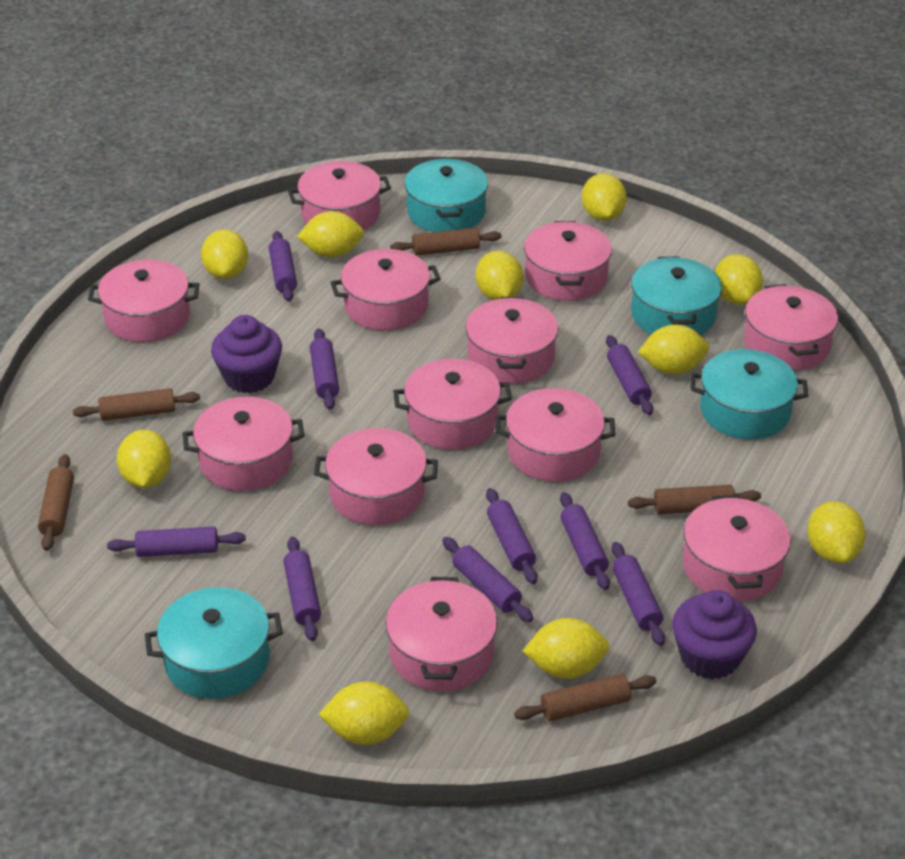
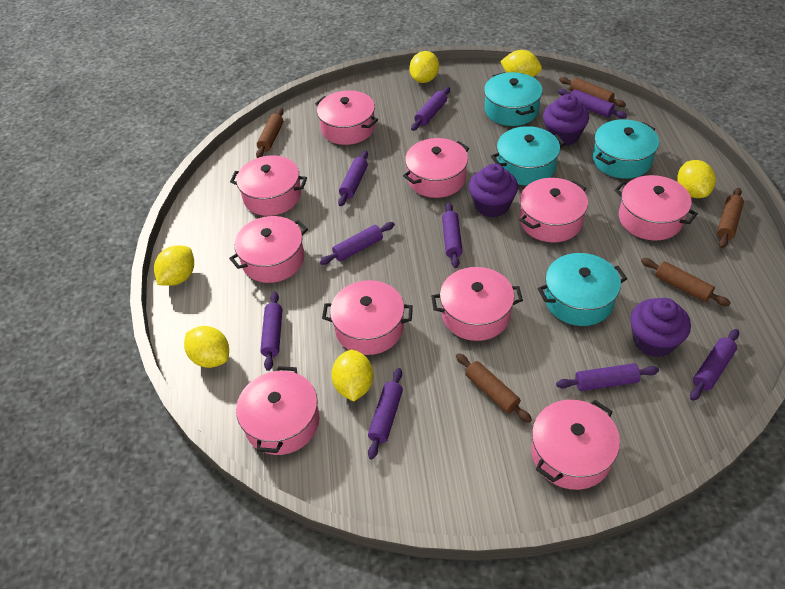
pink pot: [88,259,199,342] [183,397,305,491] [288,161,391,231] [314,428,438,525] [330,249,441,331] [386,577,497,691] [393,359,512,450] [465,297,559,384] [495,388,615,482] [524,221,612,301] [683,495,791,601] [744,284,838,370] = 12 -> [229,216,308,283] [230,155,307,216] [236,366,319,455] [315,90,378,145] [322,280,413,355] [403,138,469,198] [431,267,523,341] [520,178,588,242] [531,400,620,490] [615,175,698,241] = 10
purple cupcake: [211,315,282,393] [672,590,757,679] = 2 -> [469,163,518,218] [543,94,589,146] [630,298,691,357] = 3
yellow lemon: [117,430,171,488] [201,229,248,279] [297,211,364,258] [319,682,409,745] [476,251,523,300] [523,618,609,679] [582,173,627,221] [638,324,709,374] [715,254,763,305] [807,501,866,563] = 10 -> [154,245,194,286] [184,326,229,368] [331,349,374,402] [409,51,439,83] [500,50,542,77] [677,160,716,198] = 6

